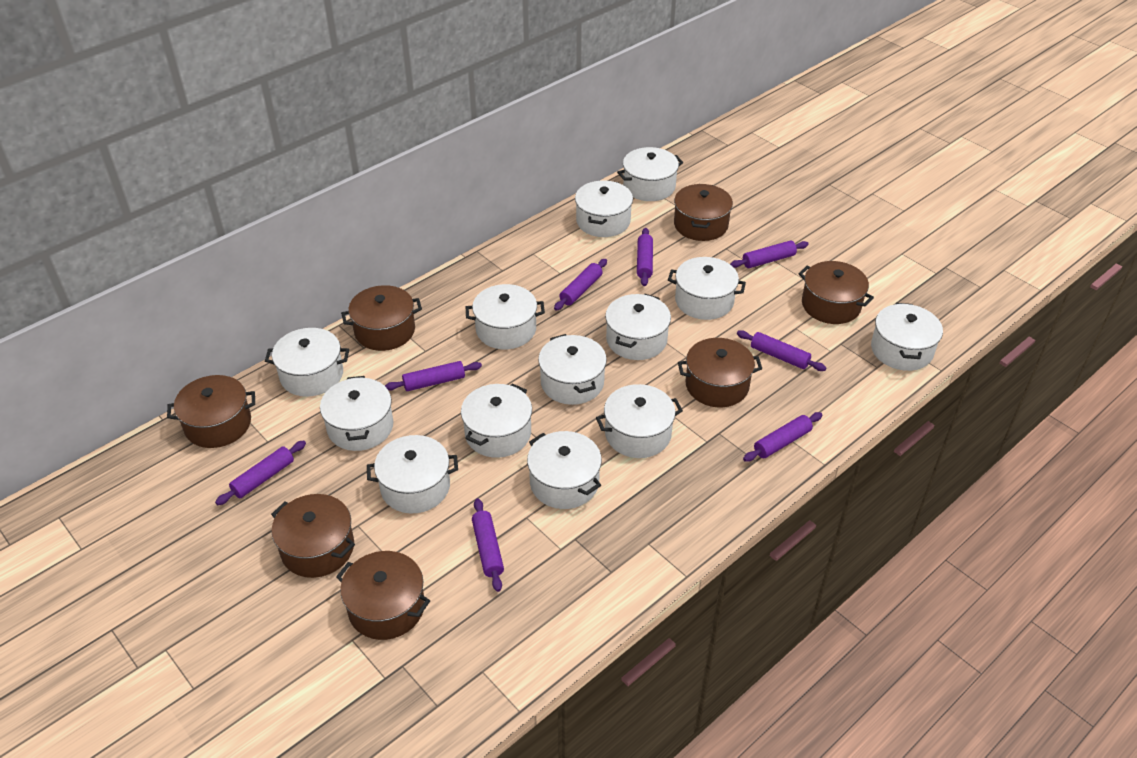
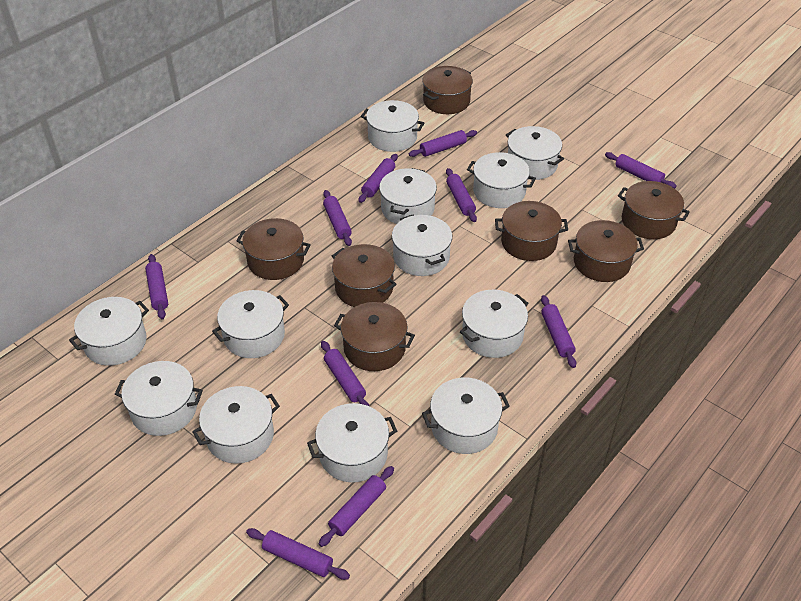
purple rolling pin: [215,440,306,505] [385,361,482,391] [472,498,504,592] [554,259,607,311] [637,228,653,286] [730,241,809,268] [737,330,826,371] [743,412,822,462] = 8 -> [145,254,168,319] [246,528,350,580] [319,466,394,547] [321,341,370,407] [323,190,352,246] [358,154,398,203] [409,130,477,157] [446,168,477,222] [541,295,576,368] [605,152,677,189] = 10
white pot: [265,328,349,397] [320,376,393,451] [367,435,458,513] [461,384,532,458] [466,284,545,349] [527,431,602,509] [538,334,607,405] [575,180,633,237] [596,384,683,458] [605,294,671,360] [617,147,683,201] [668,257,746,320] [871,303,943,371] = 13 -> [69,297,149,366] [115,361,203,436] [192,386,280,464] [212,290,289,358] [307,403,397,482] [361,100,425,152] [379,168,437,224] [392,215,452,276] [422,378,510,454] [460,290,528,358] [467,152,536,208] [506,126,564,180] = 12

